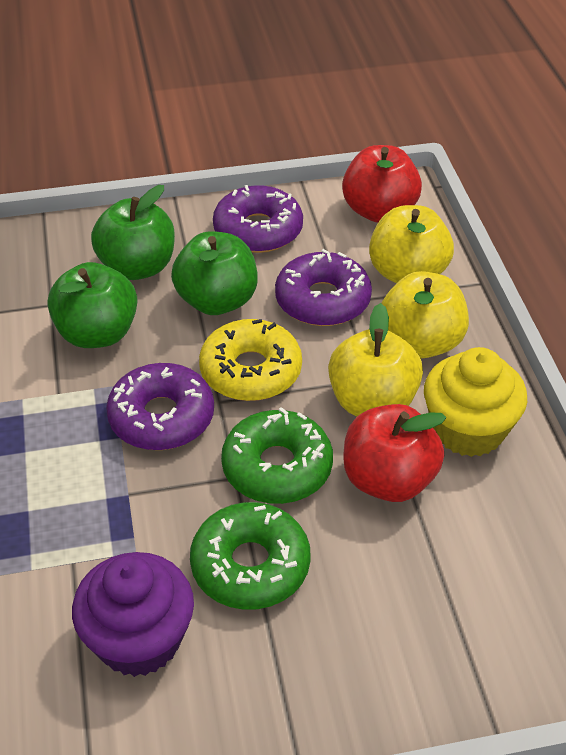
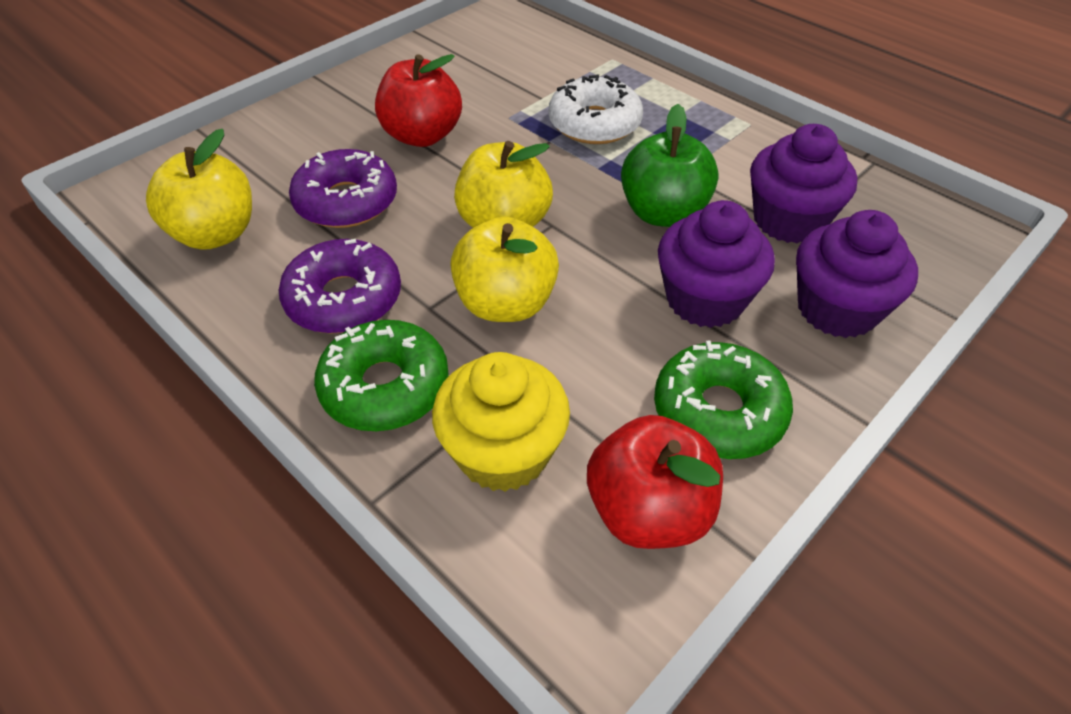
green apple: [48,262,138,348] [91,185,175,280] [171,231,258,315] = 3 -> [621,104,719,227] = 1
purple cupcake: [72,552,194,677] = 1 -> [658,200,775,328] [750,124,857,244] [796,210,918,338] = 3
purple donut: [106,363,214,450] [213,185,303,253] [275,249,372,326] = 3 -> [279,239,401,334] [289,149,397,228] = 2
white donut: none = 0 -> [549,74,643,144] = 1
yellow donut: [199,319,302,401] = 1 -> none = 0

